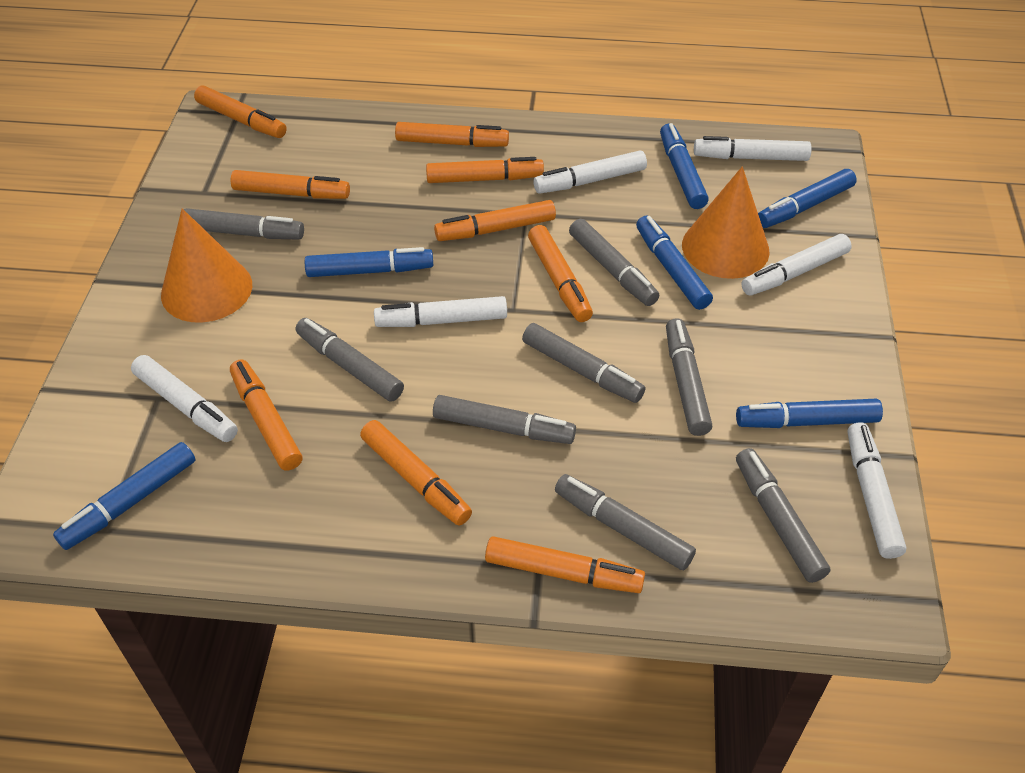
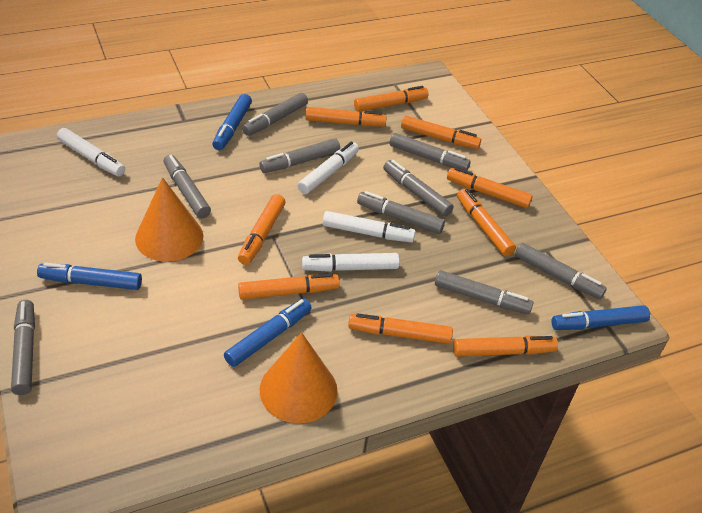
blue marker: [53,442,196,550] [305,247,433,277] [636,216,713,310] [660,123,709,209] [736,399,883,428] [758,169,857,228] = 6 -> [37,263,142,290] [212,94,252,150] [224,298,312,367] [552,305,650,330] = 4
grey marker: [184,208,304,240] [296,318,404,402] [433,395,576,444] [522,323,645,403] [555,474,696,570] [569,219,659,306] [666,318,712,436] [736,448,830,583] = 8 -> [11,300,35,395] [164,155,211,218] [242,93,308,136] [259,138,340,173] [357,191,445,234] [383,160,454,216] [390,133,471,171] [435,270,533,314] [515,243,607,299] = 9
white marker: [131,355,238,442] [374,296,507,327] [534,151,647,194] [694,136,812,161] [742,234,852,296] [847,422,907,559] = 6 -> [57,128,125,176] [297,141,359,194] [302,253,400,272] [322,211,415,243] = 4

